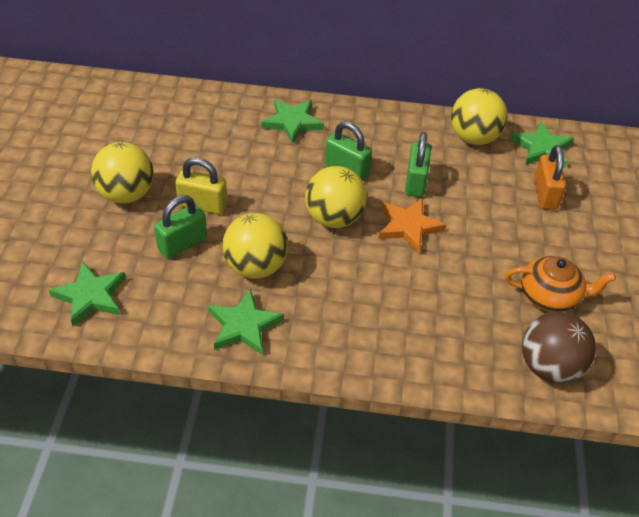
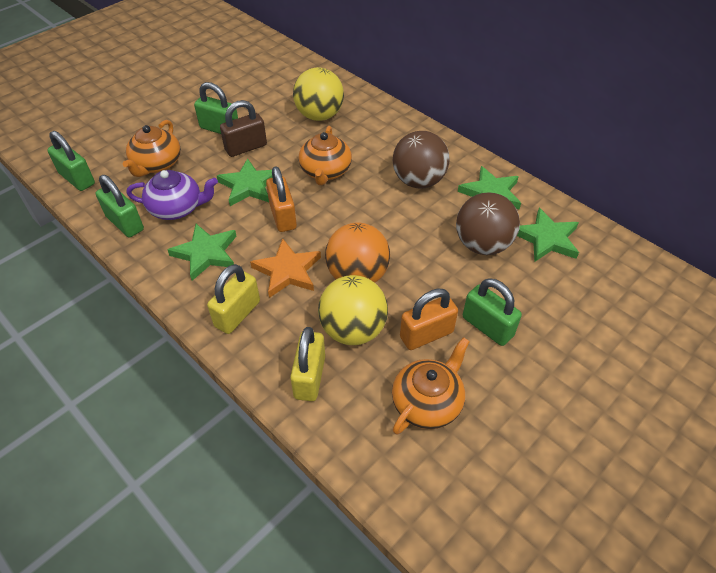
brown ball: [522,311,596,383] = 1 -> [392,131,450,189] [456,192,520,255] = 2
brown padlock: none = 0 -> [220,100,267,157] = 1
green padlock: [154,195,207,259] [325,121,372,180] [405,132,431,197] = 3 -> [47,131,95,191] [96,175,144,238] [194,82,238,134] [463,278,522,346] = 4
orange ball: none = 0 -> [325,222,390,283] = 1
orange padlock: [534,145,566,210] = 1 -> [266,166,297,232] [400,289,458,350] = 2
orange teapot: [505,256,616,312] = 1 -> [123,120,181,177] [299,126,352,185] [392,337,470,434] = 3
purple teapot: none = 0 -> [127,170,218,220] = 1
yellow ball: [91,142,153,204] [222,213,288,279] [305,166,367,228] [451,88,508,145] = 4 -> [293,67,344,121] [318,275,388,345] = 2
yellow padlock: [175,158,227,214] = 1 -> [207,264,260,334] [290,327,325,401] = 2

